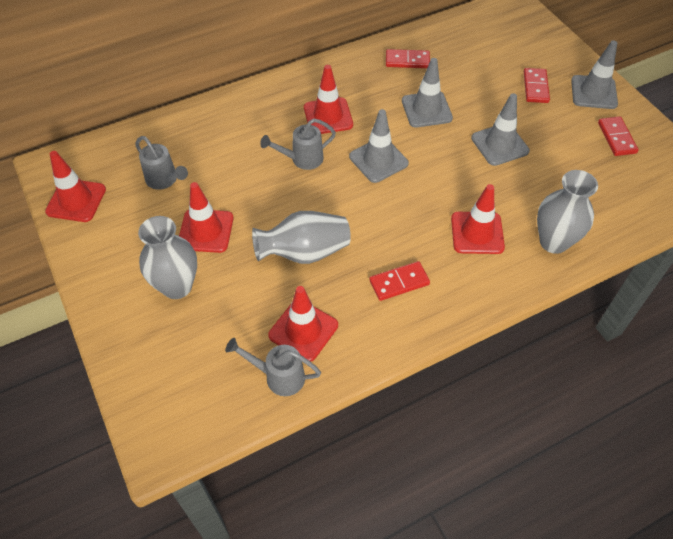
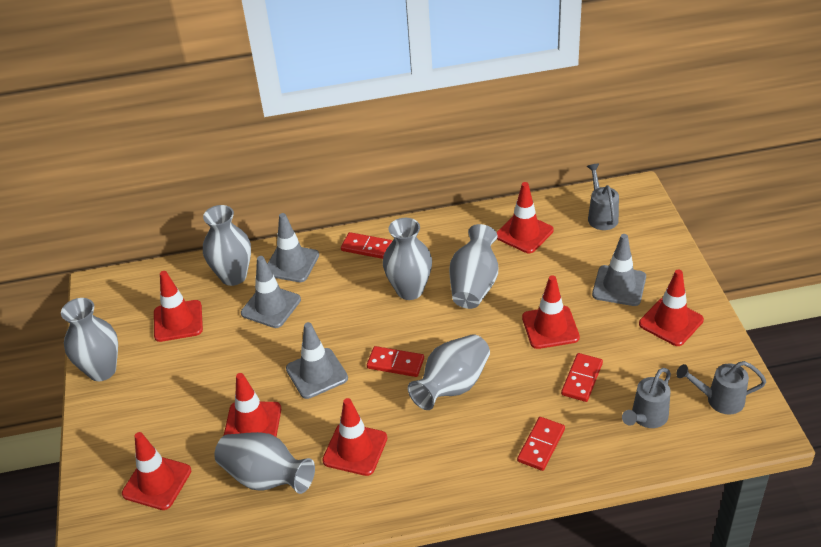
grey vase: [138,216,197,299] [252,211,351,264] [537,170,598,254] = 3 -> [61,298,118,381] [203,205,251,286] [214,432,315,494] [383,218,432,300] [408,334,490,410] [449,224,498,309] = 6
red traffic cone: [45,151,106,222] [179,182,234,253] [268,286,338,362] [304,65,353,134] [451,184,505,254] = 5 -> [122,432,191,510] [154,271,203,342] [224,373,281,437] [322,398,387,476] [497,182,553,253] [522,275,580,349] [639,269,704,346] = 7

